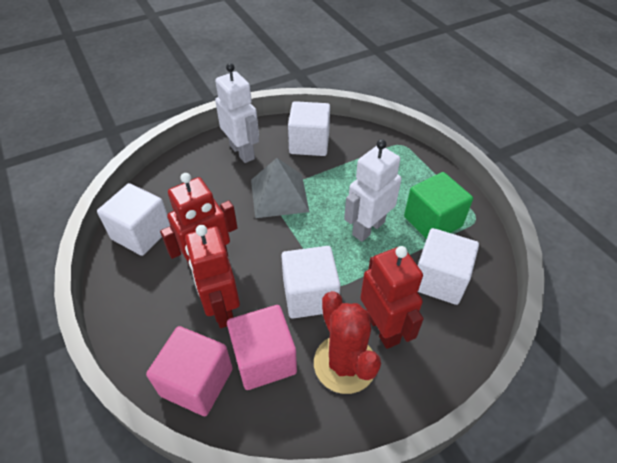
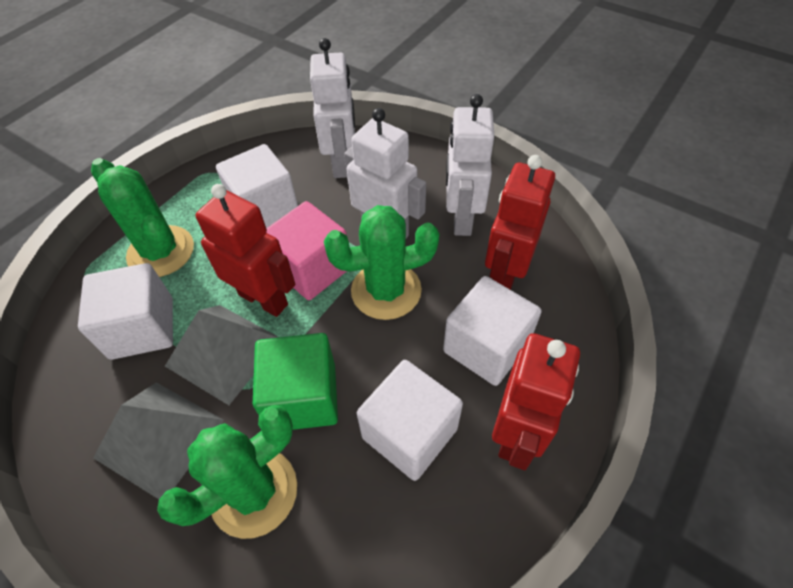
green cactus: none = 0 -> [91,158,194,277] [157,405,297,539] [324,205,439,320] = 3
grey pyramid: [251,158,310,218] = 1 -> [93,383,224,499] [165,305,279,405] = 2
pink cube: [146,326,233,416] [227,305,297,390] = 2 -> [266,201,347,300] = 1
red cactus: [314,291,381,394] = 1 -> none = 0
white robot: [215,63,259,163] [344,139,401,242] = 2 -> [310,38,355,178] [344,108,426,238] [446,94,494,236] = 3

